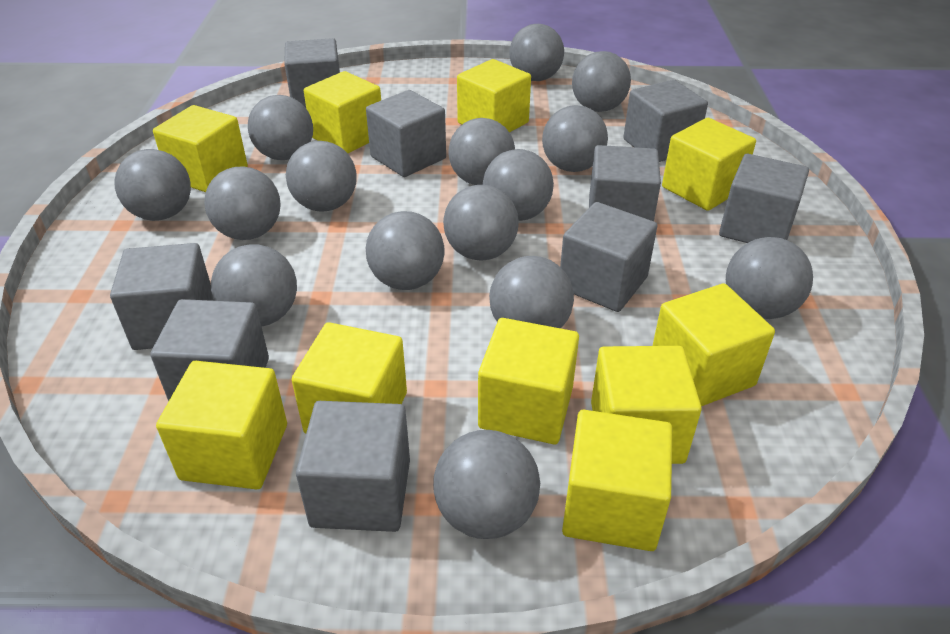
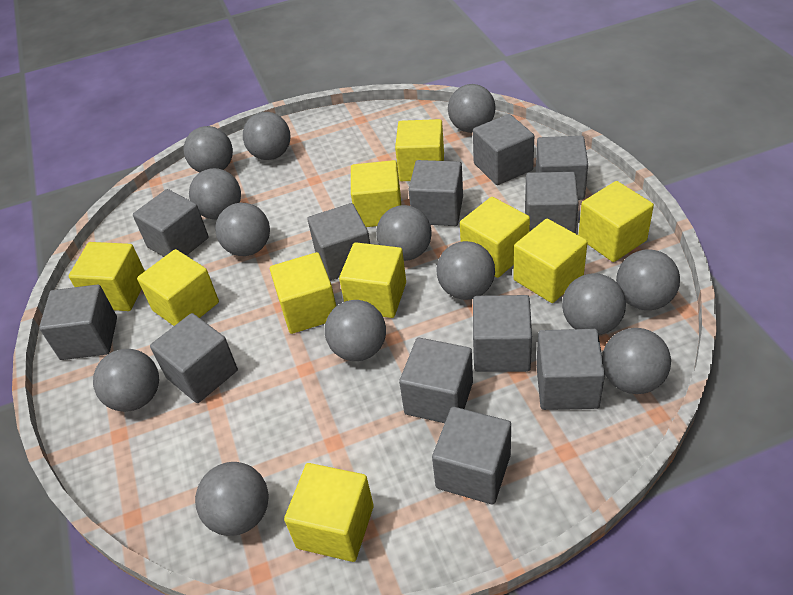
grey ball: [114,149,191,221] [204,166,281,240] [211,244,297,327] [248,95,313,160] [286,141,357,212] [366,211,445,290] [433,430,540,539] [443,185,519,260] [448,118,515,185] [483,149,554,221] [489,256,574,328] [509,24,564,81] [542,105,608,172] [572,51,631,112] [726,237,813,319] = 15 -> [93,349,159,412] [184,126,233,173] [189,168,241,220] [195,462,269,536] [215,203,270,256] [243,112,291,160] [325,300,386,361] [376,205,432,261] [436,241,495,300] [448,84,496,133] [562,273,626,335] [602,328,671,394] [616,249,680,310] = 13
grey cube: [110,243,214,350] [150,299,269,402] [284,38,340,108] [296,401,410,532] [366,90,446,177] [560,202,658,312] [589,145,661,221] [623,80,708,162] [719,154,809,243] = 9 -> [39,284,117,360] [133,189,209,257] [150,313,238,403] [308,203,370,280] [399,338,473,423] [408,160,463,226] [432,407,511,505] [473,114,534,185] [473,295,532,372] [525,172,579,234] [536,136,588,200] [536,329,605,410] = 12

